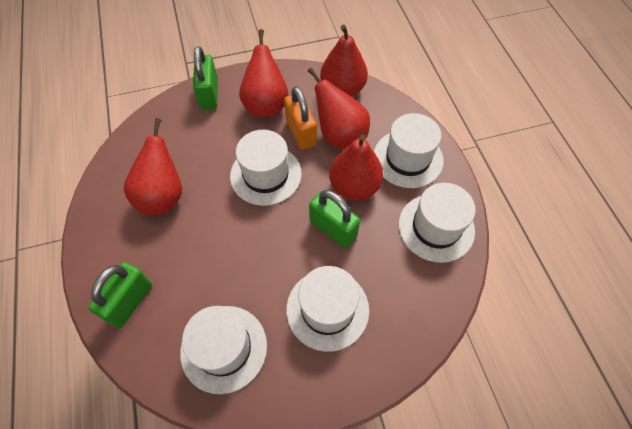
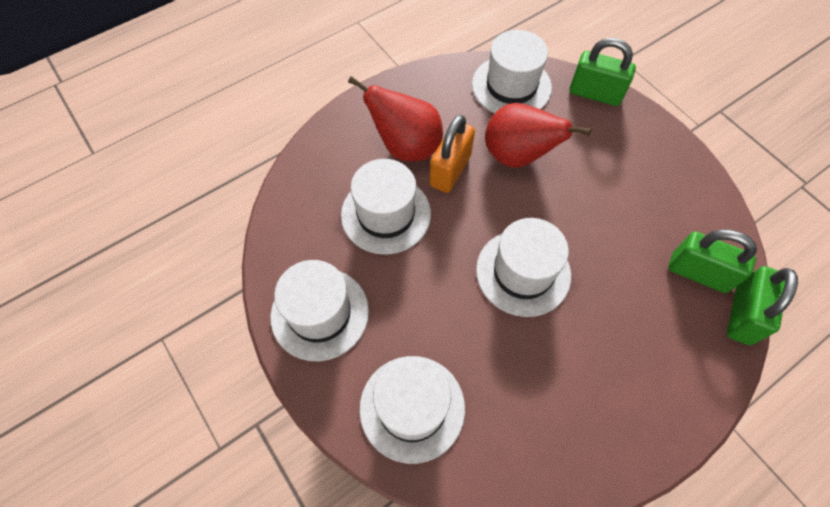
red pear: [124,118,182,215] [239,29,289,117] [308,67,370,149] [320,25,368,97] [329,134,383,200] = 5 -> [348,76,443,161] [485,103,591,168] = 2

